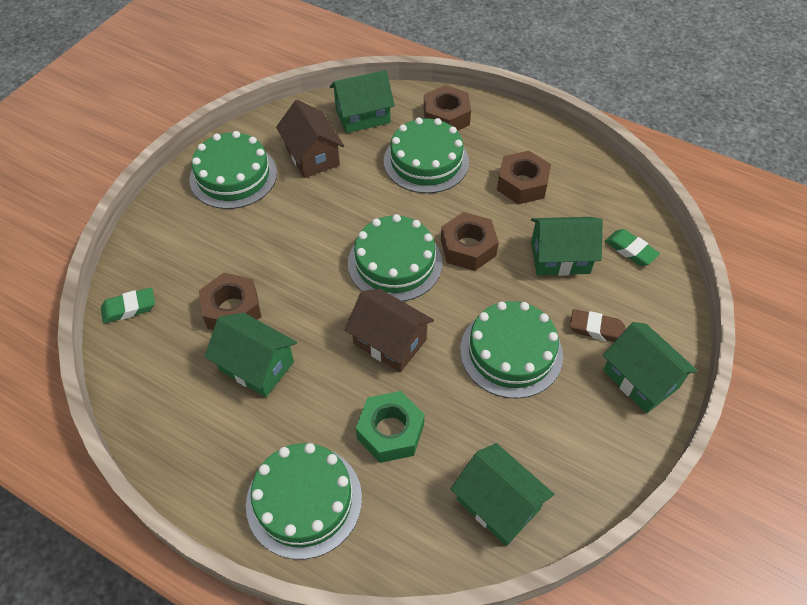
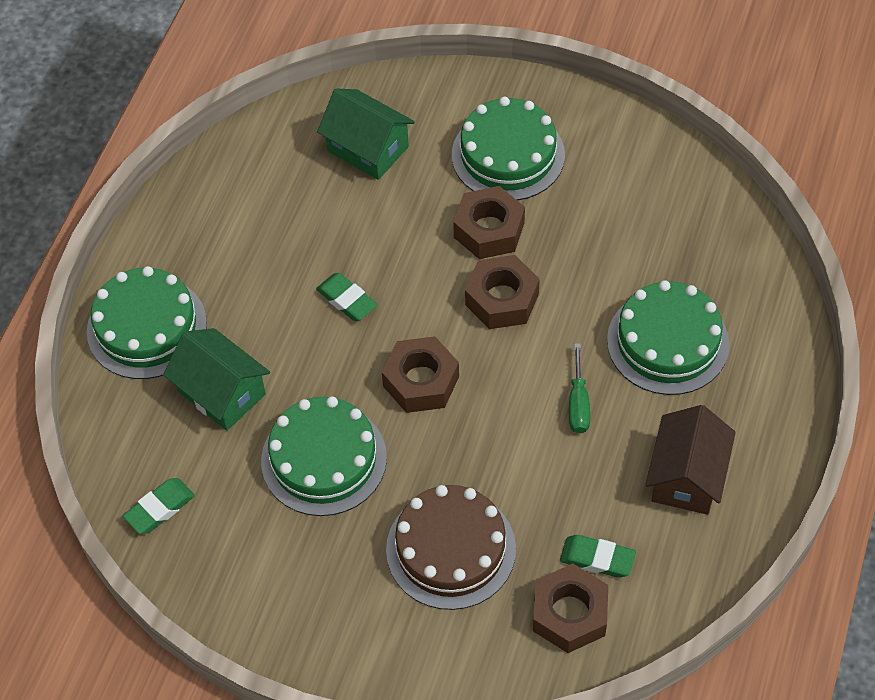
brown cake: none = 0 -> [386,485,516,610] = 1
brown eraser: [570,309,625,342] = 1 -> none = 0
brown house: [276,100,344,178] [345,289,434,372] = 2 -> [646,405,736,515] = 1
green cake: [189,131,277,209] [246,443,362,559] [348,214,442,301] [384,117,469,193] [460,301,563,399] = 5 -> [87,266,207,379] [261,397,387,516] [452,97,565,201] [607,280,729,395] = 4
green eraser: [101,288,155,324] [605,229,660,266] = 2 -> [123,478,195,534] [316,273,378,321] [560,535,636,578] = 3
green house: [205,312,297,397] [330,70,395,133] [451,443,554,546] [531,217,603,276] [603,322,698,413] = 5 -> [163,328,270,431] [317,88,415,180] = 2
green nut: [356,391,425,463] = 1 -> none = 0
green screwdriver: none = 0 -> [569,343,590,434] = 1

